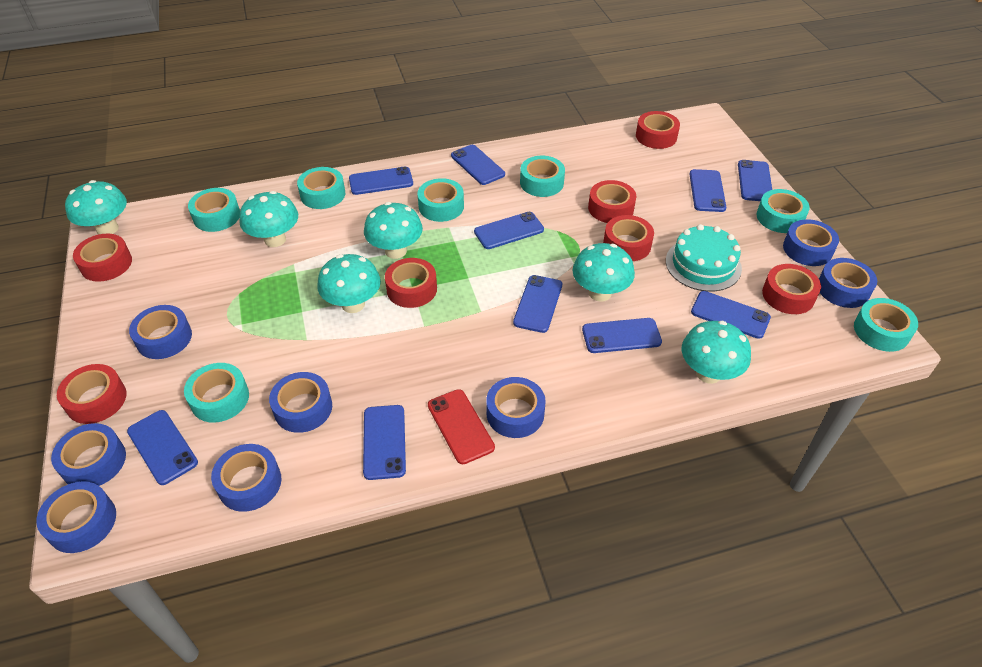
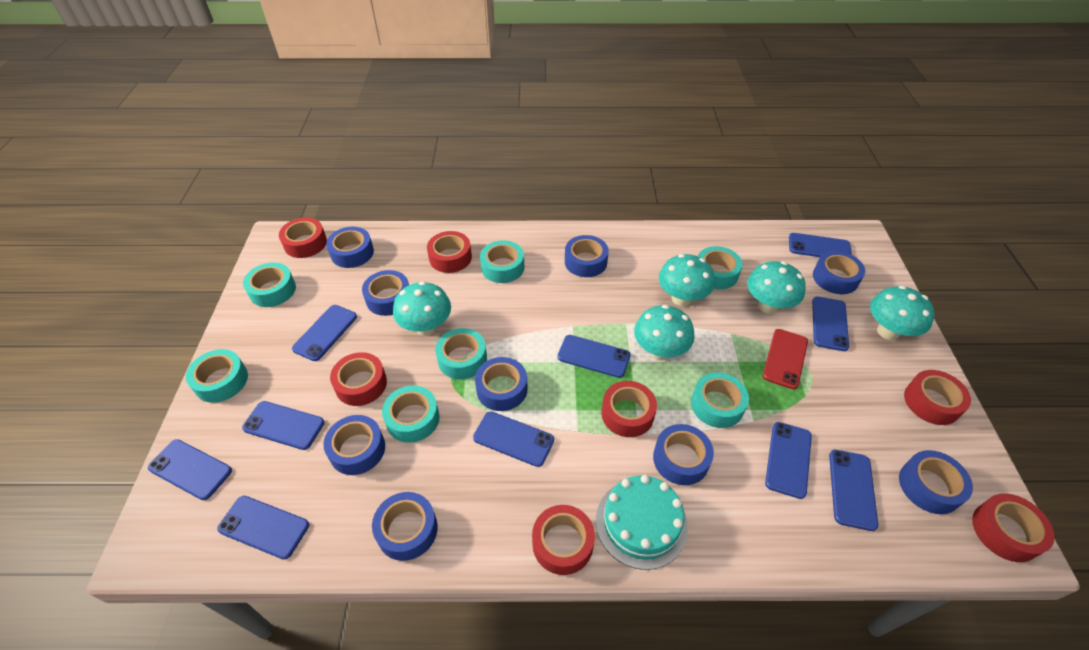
blue tape: [36,482,116,553] [51,423,126,486] [129,305,192,359] [211,444,281,512] [269,372,332,433] [486,377,546,438] [783,219,839,266] [819,258,877,308] = 8 -> [323,415,385,475] [326,227,374,268] [362,270,409,316] [372,492,438,561] [475,357,528,411] [565,235,609,277] [653,424,714,485] [813,251,865,294] [899,450,973,514] = 9
turquoise mushroom: [65,180,127,235] [239,191,298,247] [317,254,381,313] [364,202,423,259] [572,243,635,302] [682,321,751,384] = 6 -> [393,281,451,336] [634,305,694,360] [659,254,715,306] [747,261,806,314] [870,286,935,340] = 5

